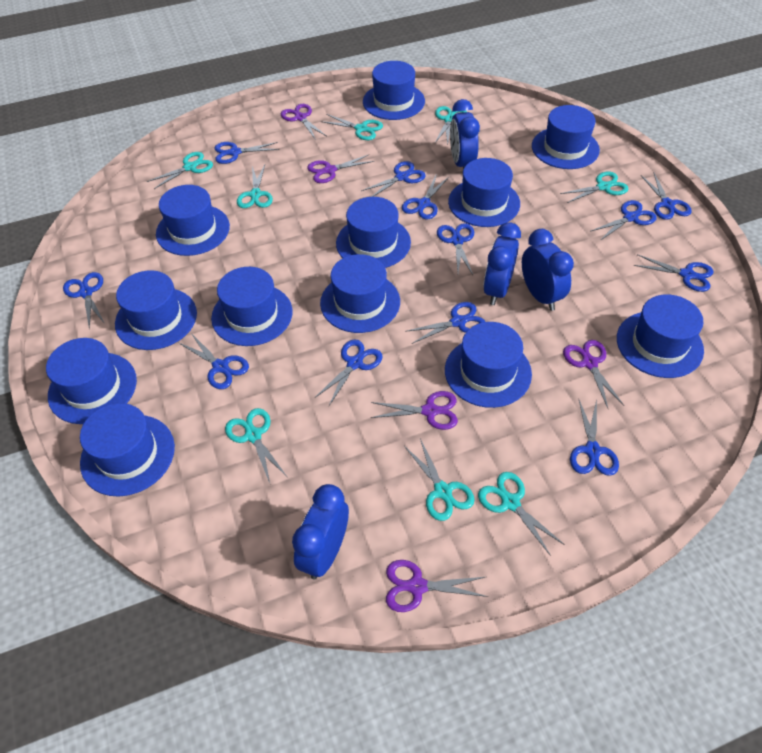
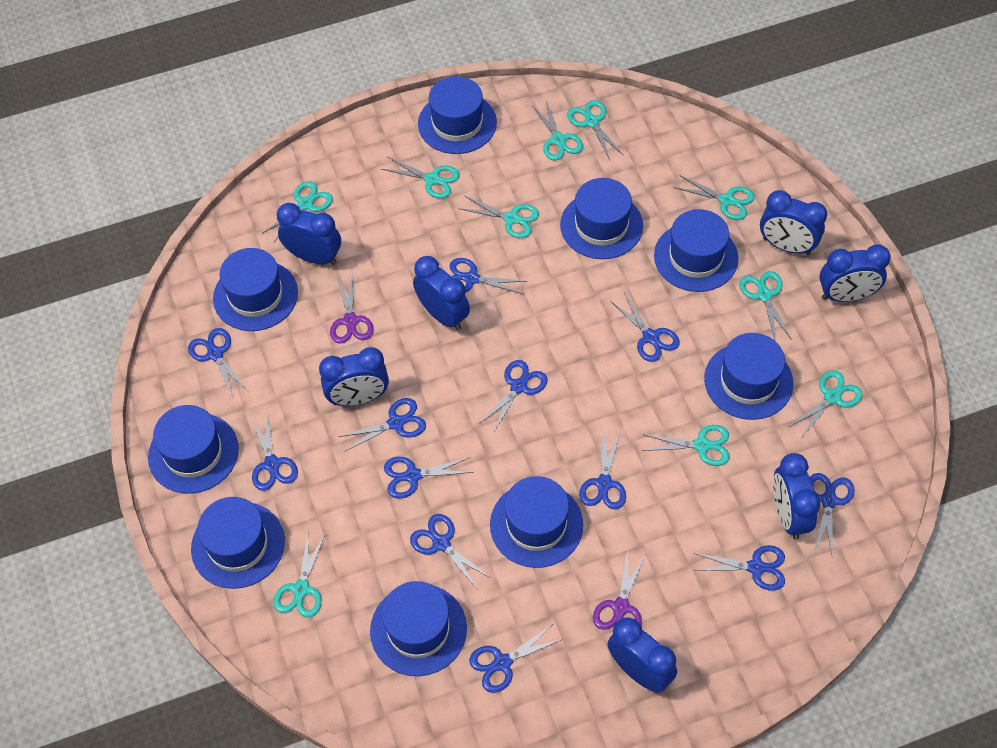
blue clock: [292,484,349,579] [450,99,480,169] [483,222,521,305] [522,229,574,311] = 4 -> [277,203,341,265] [319,347,389,406] [413,256,470,331] [607,617,677,693] [760,190,827,255] [773,453,820,540] [819,245,891,302] = 7
blue hat: [46,338,137,424] [80,403,175,497] [115,270,197,350] [156,185,230,256] [211,267,293,346] [320,254,400,333] [336,197,411,268] [363,61,425,120] [445,322,532,408] [448,158,520,227] [532,105,600,169] [617,294,704,378] = 12 -> [148,405,239,494] [191,497,285,589] [213,248,298,331] [370,581,467,676] [418,76,497,154] [490,476,583,568] [560,178,643,259] [654,209,738,292] [704,333,793,420] = 9
purple scissors: [281,104,326,140] [307,155,374,183] [371,391,458,430] [386,560,488,612] [563,340,624,408] = 5 -> [330,273,374,344] [593,550,646,630] = 2
turquoise scissors: [147,152,213,189] [225,408,286,483] [237,165,273,208] [321,114,383,140] [404,439,475,521] [435,106,467,144] [478,472,565,556] [560,171,628,203] = 8 -> [262,181,333,242] [273,533,326,618] [381,157,460,199] [458,196,539,238] [532,101,583,160] [567,100,624,160] [642,425,730,466] [674,175,755,220] [740,271,792,341] [788,370,863,437] = 10

